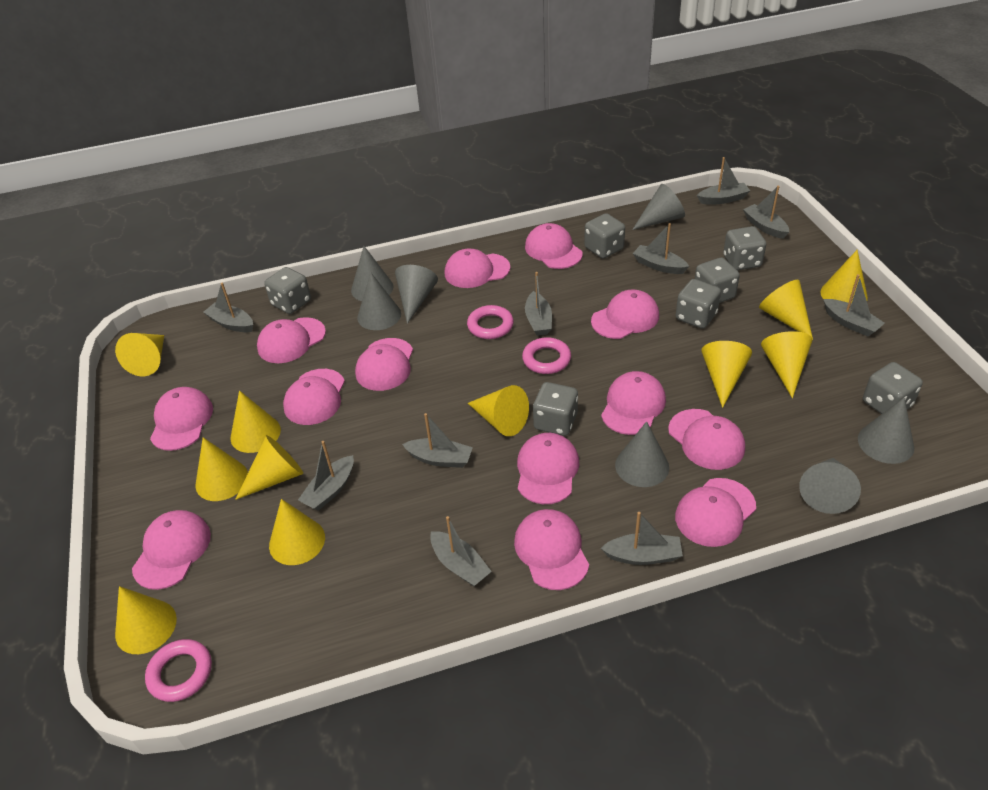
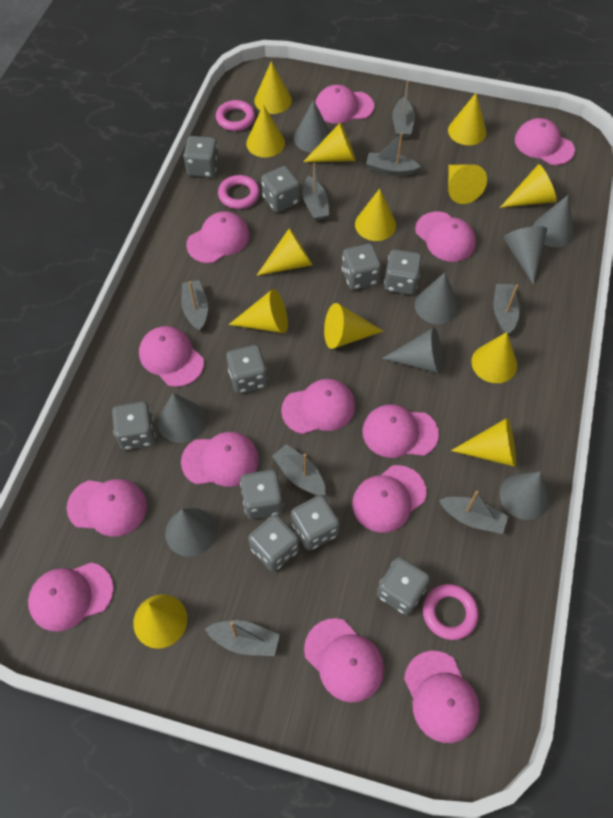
grey boat: [203,283,253,332] [298,441,354,511] [402,413,473,468] [430,516,492,587] [525,272,552,336] [601,512,683,565] [633,223,689,274] [697,157,750,205] [743,186,789,239] [823,274,885,336] = 10 -> [181,280,208,331] [205,620,280,656] [272,444,326,496] [302,163,329,221] [366,132,421,176] [392,81,415,138] [439,491,508,534] [493,284,520,334] = 8
grey cone: [351,246,393,301] [357,273,401,330] [395,265,438,324] [615,421,669,487] [632,184,685,230] [799,458,861,514] [858,398,914,464] = 7 -> [158,393,206,443] [165,508,216,557] [294,100,330,152] [382,327,443,374] [415,272,459,324] [500,471,550,520] [503,226,547,285] [533,195,574,247] = 8
grey dice: [264,267,311,314] [533,382,578,436] [584,213,625,259] [676,279,721,329] [695,258,740,303] [723,226,766,271] [863,362,923,414] = 7 -> [112,401,156,450] [184,136,219,178] [226,345,268,393] [240,470,283,519] [248,514,299,572] [261,166,300,213] [291,495,340,550] [342,244,381,290] [377,557,430,615] [384,249,422,295] = 10
yellow cone: [115,333,164,376] [115,586,177,654] [195,437,248,501] [231,390,281,453] [235,435,303,500] [269,499,325,565] [468,385,529,436] [701,341,752,408] [759,280,813,340] [761,331,812,398] [820,250,868,304] = 11 -> [133,594,187,649] [229,289,288,333] [246,105,285,157] [254,61,292,114] [256,228,312,276] [303,123,355,162] [324,303,383,349] [355,188,396,241] [448,93,487,145] [448,165,487,204] [451,418,516,467] [471,332,517,383] [500,164,557,208] = 13

